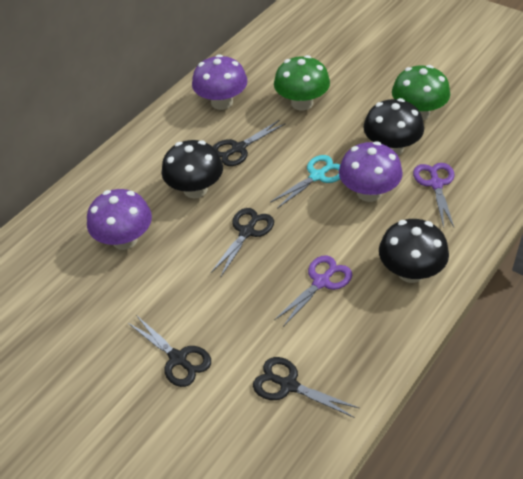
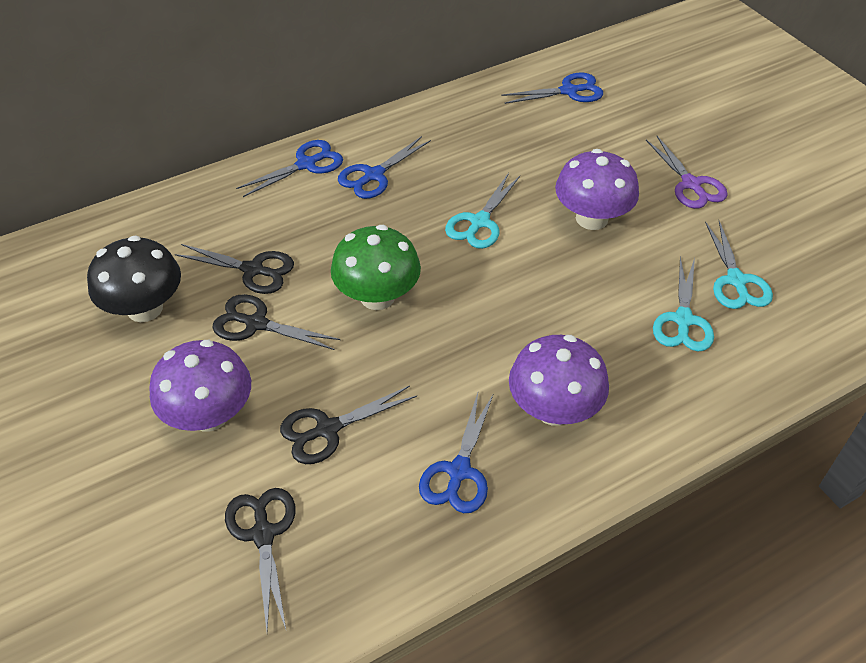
black mushroom: [161,140,223,199] [363,98,424,155] [379,219,449,283] = 3 -> [87,235,181,322] = 1
blue scissors: none = 0 -> [236,140,343,197] [338,136,431,199] [419,393,494,513] [501,72,603,104] = 4
green mushroom: [274,55,330,111] [392,65,450,120] = 2 -> [331,225,421,310] = 1
purple scissors: [274,255,352,327] [413,163,455,228] = 2 -> [646,136,728,209] = 1
turquoise scissors: [270,155,341,209] = 1 -> [445,173,520,249] [653,257,714,352] [705,221,773,309] = 3

